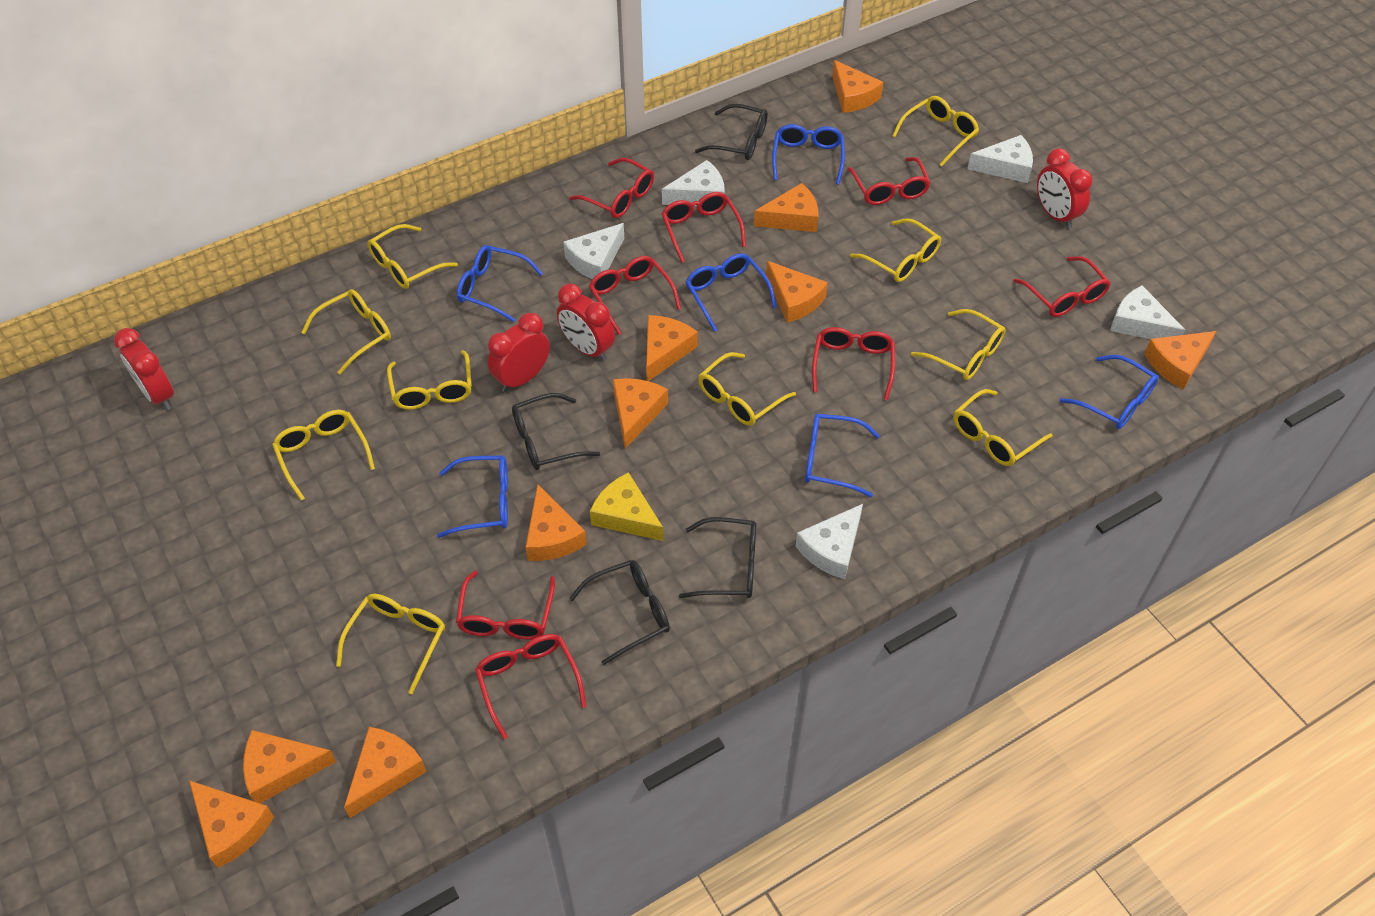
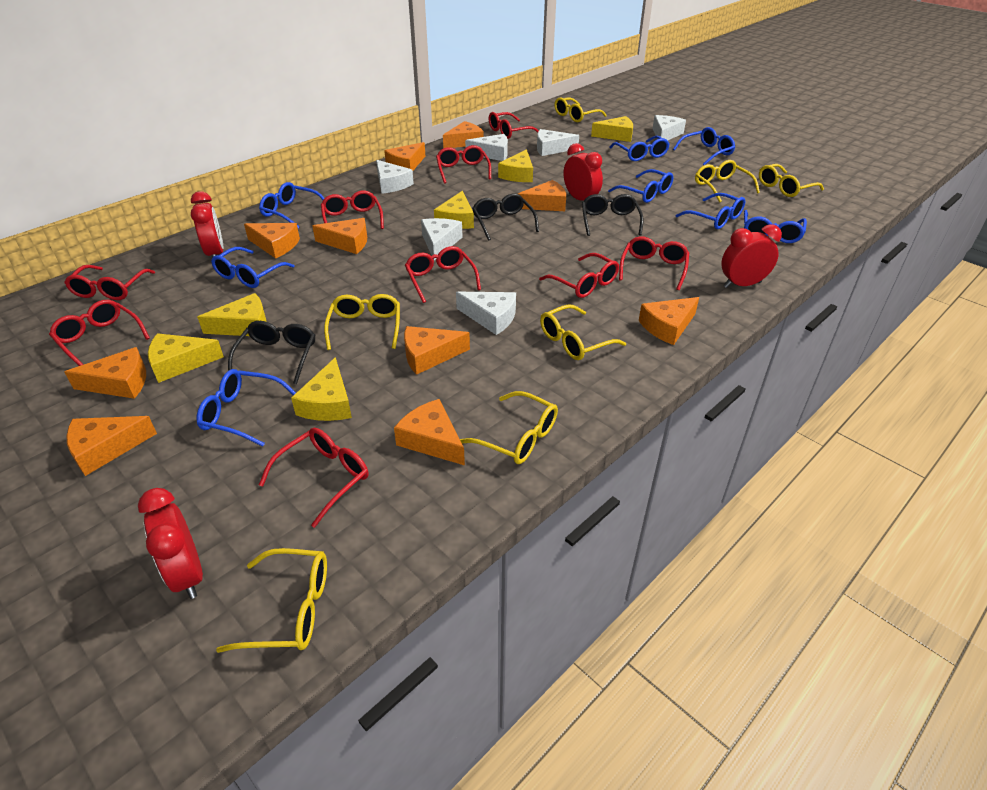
black glasses: [512,393,600,470] [569,560,670,665] [679,517,756,598] [695,104,768,160] = 4 -> [228,321,315,384] [472,193,539,241] [582,194,643,236] = 3
blue glasses: [437,456,508,538] [457,245,543,322] [686,253,777,332] [772,124,845,184] [805,414,880,497] [1060,355,1159,429] = 6 -> [197,369,296,447] [211,247,295,288] [259,182,325,229] [608,169,674,203] [609,136,670,161] [673,127,735,165] [676,193,745,229] [744,210,807,243] = 8
red glasses: [456,571,555,640] [475,634,587,739] [569,158,654,218] [589,256,681,335] [662,192,746,263] [812,327,895,400] [847,157,931,205] [1013,256,1111,317] = 8 -> [49,300,150,366] [64,265,155,300] [259,428,368,528] [321,191,384,229] [405,246,481,303] [436,145,491,184] [489,112,539,139] [539,253,619,298] [619,236,689,290] = 9
white cheese: [563,223,624,279] [662,160,725,206] [796,504,863,579] [967,135,1033,183] [1110,285,1185,339] = 5 -> [376,160,414,194] [421,218,463,260] [456,292,516,335] [465,134,508,161] [537,129,579,156] [652,115,686,140] = 6
yellow cheese: [590,472,664,541] = 1 -> [148,333,224,383] [197,293,266,336] [291,357,352,421] [434,191,474,229] [498,149,533,182] [591,116,633,142] = 6
yellow glasses: [272,410,375,501] [301,289,391,374] [336,594,445,694] [367,224,458,289] [387,350,472,410] [698,352,796,426] [850,218,941,282] [892,96,979,166] [911,309,1006,380] [954,389,1053,466] = 10 -> [216,548,327,653] [324,294,400,350] [460,391,558,464] [540,304,626,360] [554,97,607,122] [695,160,760,203] [759,164,824,197] = 7

